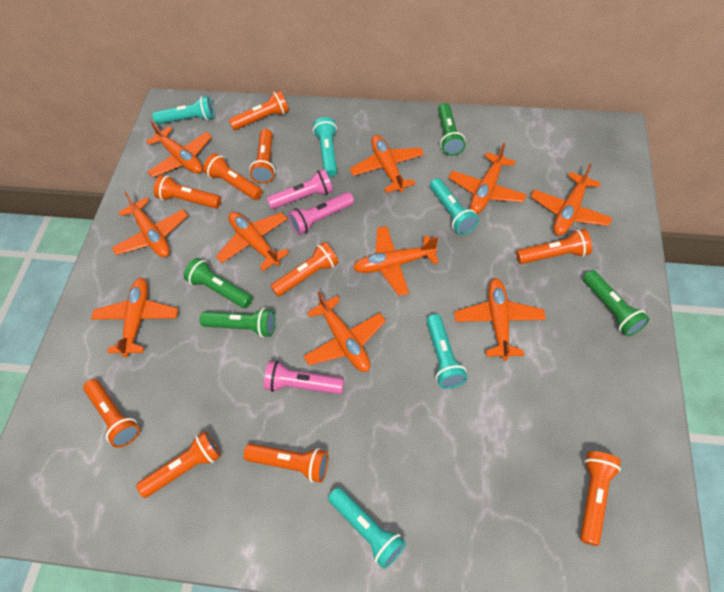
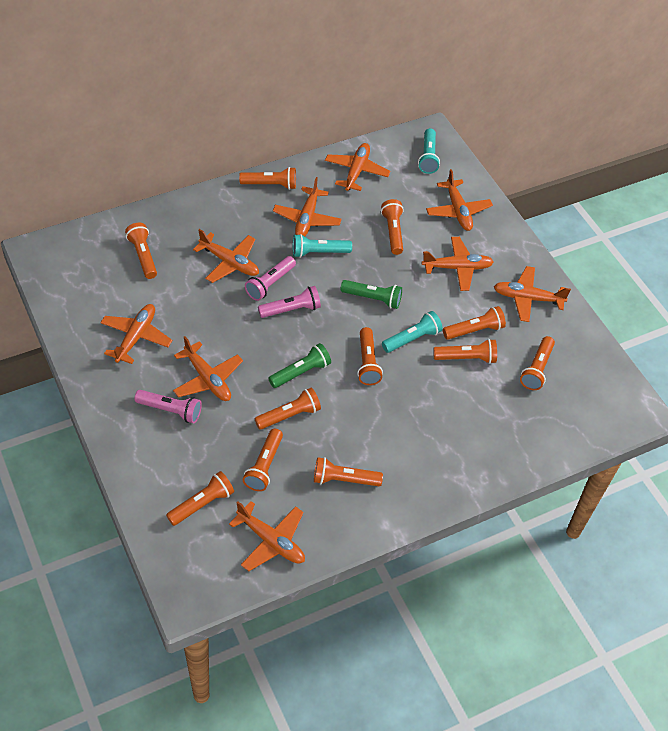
green flashlight: [184,258,252,308] [200,308,275,337] [438,103,466,156] [583,270,649,337] = 4 -> [268,343,331,388] [340,280,402,309] = 2
orange flashlight: [83,379,140,448] [136,431,221,498] [154,175,221,209] [203,153,262,200] [229,91,289,130] [243,443,328,483] [249,129,275,183] [270,242,339,297] [516,229,592,264] [580,451,621,546] = 10 -> [125,223,157,279] [166,471,234,526] [239,167,296,190] [243,429,283,491] [255,388,321,430] [314,457,383,486] [357,327,383,385] [381,199,404,255] [433,339,497,364] [443,306,506,339] [520,336,555,390] = 11
orange plane: [91,278,178,357] [112,192,188,257] [146,121,212,177] [216,212,290,271] [303,291,386,372] [350,135,424,193] [353,226,439,296] [449,143,527,214] [454,278,546,361] [531,164,612,235] = 10 -> [100,304,172,364] [173,336,243,401] [193,229,259,283] [229,501,305,571] [273,177,342,236] [325,143,390,191] [422,237,494,291] [426,169,493,231] [494,266,571,322] = 9
turquoise flashlight: [152,96,215,124] [313,117,337,177] [328,487,406,569] [426,314,467,389] [430,178,479,235] = 5 -> [293,234,352,258] [382,311,443,353] [418,128,440,174] = 3

